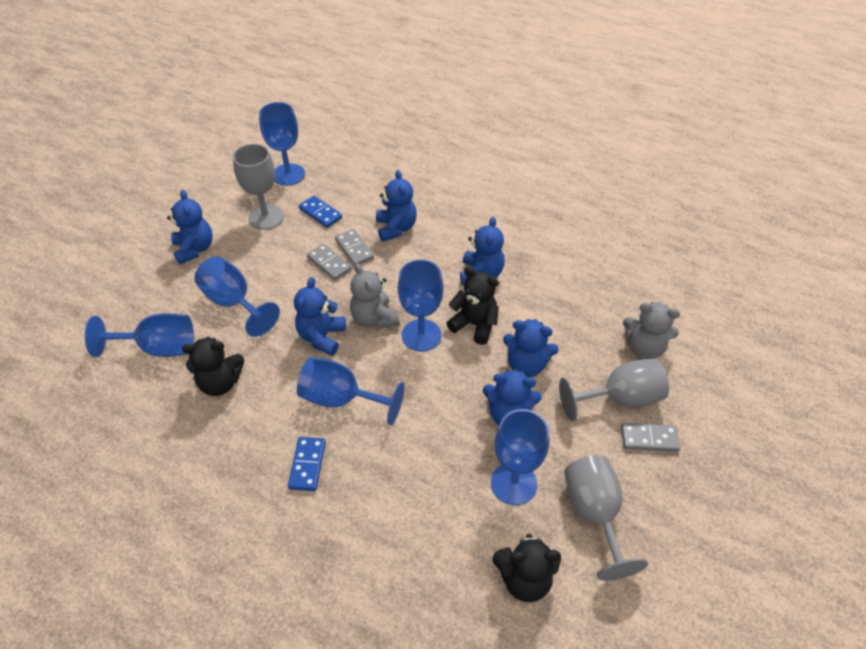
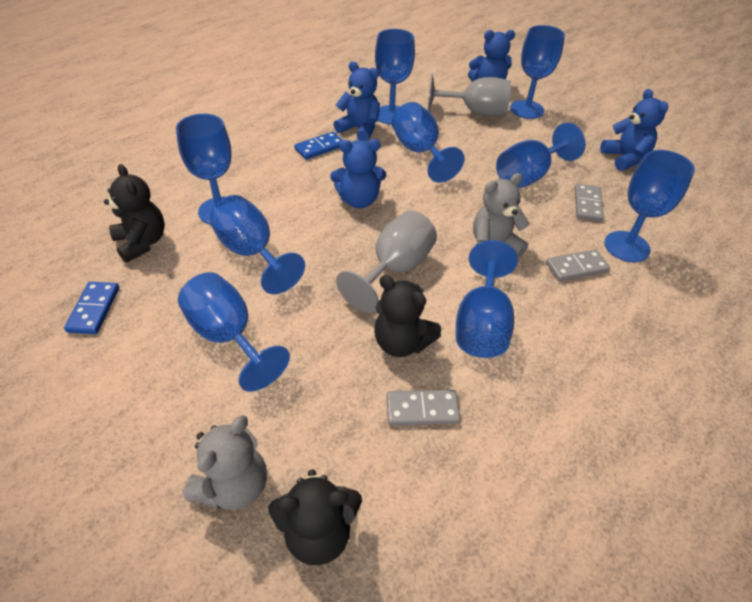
blue goblet: [85,313,194,357] [194,256,280,337] [259,102,305,186] [297,357,405,425] [398,260,444,352] [491,409,549,505] = 6 -> [176,114,231,224] [178,272,290,392] [209,195,305,294] [375,29,415,125] [392,102,465,183] [456,240,518,358] [496,123,586,189] [510,25,565,119] [604,150,695,262] = 9
blue teddy bear: [167,190,213,264] [294,277,346,356] [376,170,417,241] [460,217,505,285] [483,368,542,425] [503,319,559,377] = 6 -> [330,139,386,208] [333,61,380,141] [468,30,515,81] [600,89,668,171] = 4
grey goblet: [233,144,284,230] [559,359,669,421] [564,455,648,581] = 3 -> [336,210,437,313] [428,74,511,117] = 2

